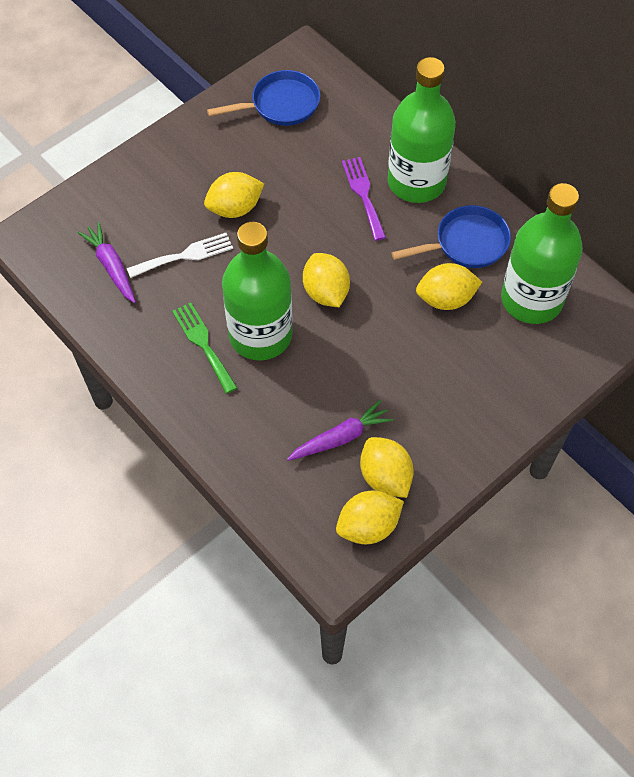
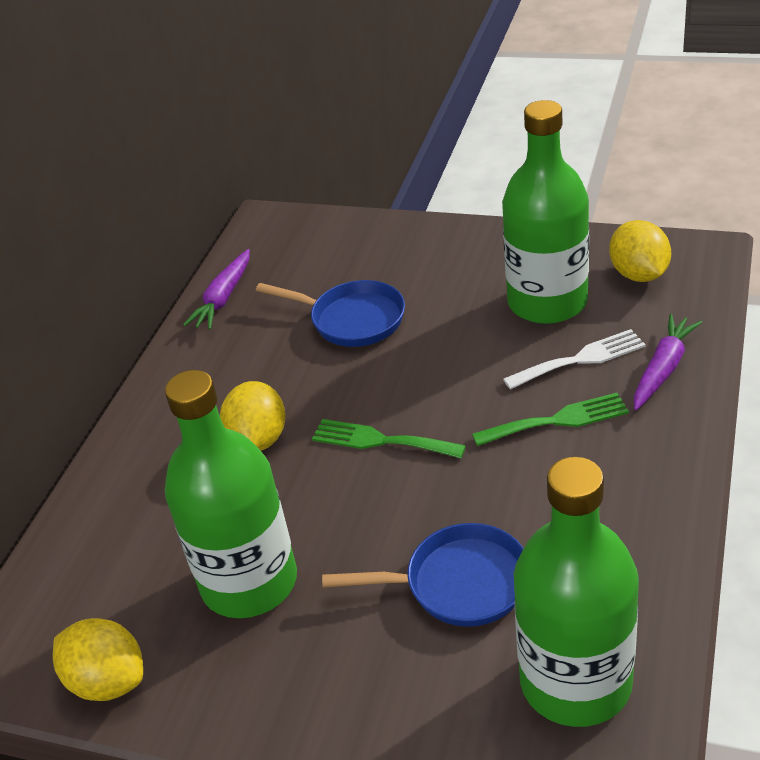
green fork: [172,302,237,394] = 1 -> [312,419,466,458] [472,393,629,446] = 2
purple fork: [342,157,386,241] = 1 -> none = 0
yellow lemon: [204,172,264,218] [303,253,350,307] [336,491,404,544] [360,437,414,498] [416,263,482,310] = 5 -> [53,618,143,701] [220,381,286,451] [609,220,671,282] = 3

